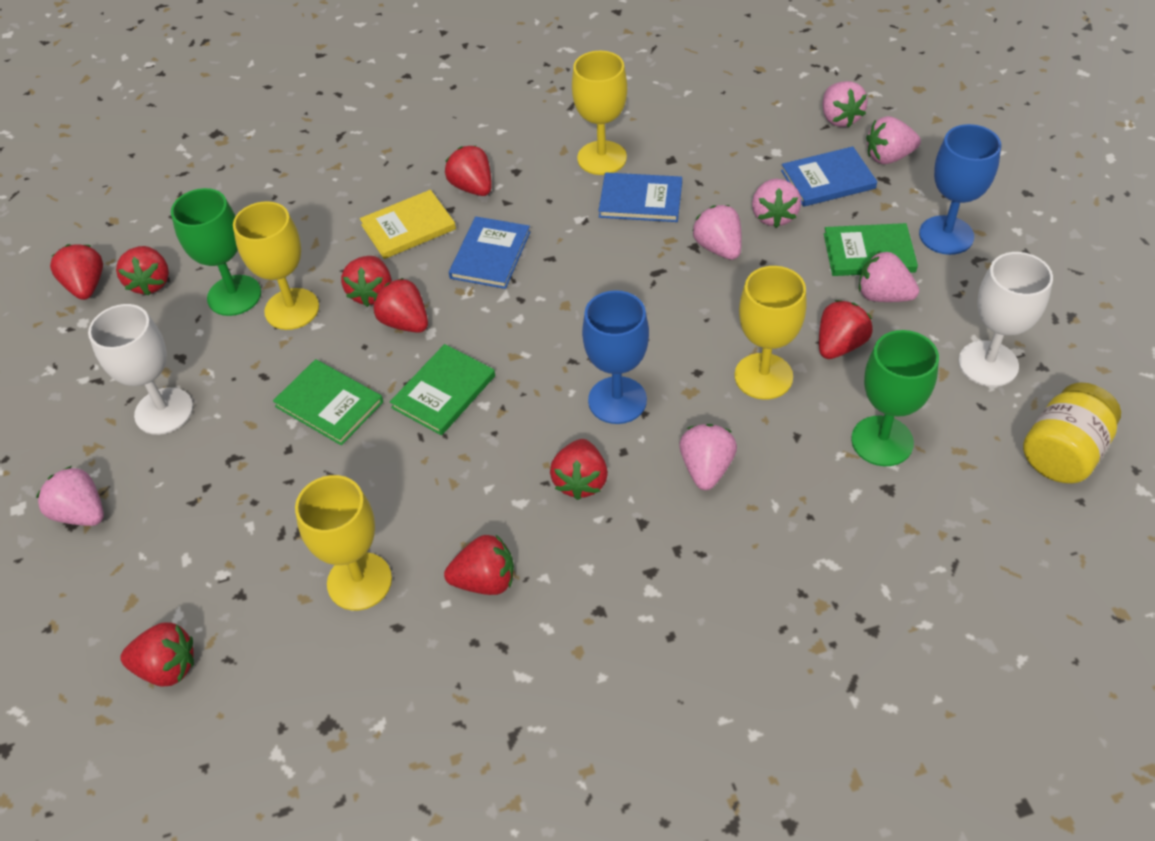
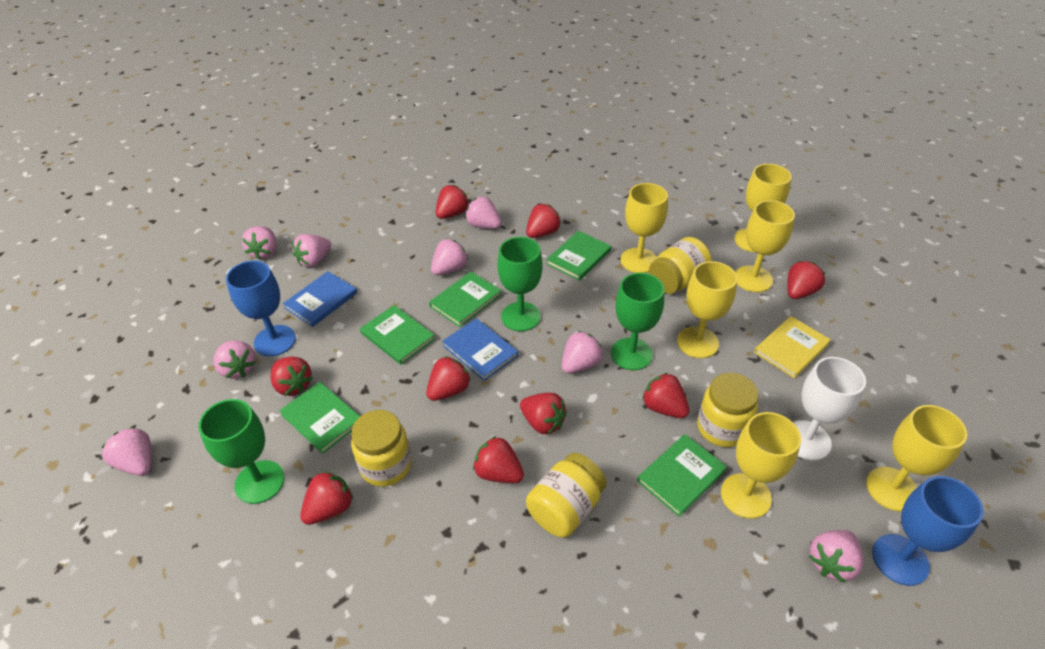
blue book: [449,217,530,289] [598,173,682,222] [781,146,877,207] = 3 -> [283,271,357,327] [442,318,518,381] = 2
green book: [273,359,383,445] [390,344,495,435] [824,223,918,276] = 3 -> [279,382,360,454] [360,305,435,365] [429,272,501,327] [546,231,611,281] [637,434,727,517] = 5
green goblet: [171,188,261,316] [851,330,939,466] = 2 -> [198,399,285,504] [497,237,542,331] [611,273,664,370] = 3
pink strawberry: [36,466,104,526] [679,424,737,490] [693,205,742,260] [752,179,801,228] [823,81,868,127] [859,251,919,302] [866,116,921,164] = 7 -> [101,427,152,476] [214,340,256,379] [242,226,277,260] [292,234,331,267] [431,239,468,275] [465,197,501,229] [562,331,603,374] [809,530,863,583] = 8
white goblet: [88,304,193,435] [958,252,1053,387] = 2 -> [793,357,866,461] = 1
yellow goblet: [233,201,319,330] [295,475,392,611] [572,51,627,175] [734,266,807,400] = 4 -> [621,183,668,273] [677,261,737,358] [721,412,801,519] [734,164,791,252] [735,200,795,292] [866,405,967,512] = 6
yellow jar: [1023,382,1121,483] = 1 -> [351,410,412,487] [526,453,607,537] [649,237,712,294] [697,373,759,447] = 4

